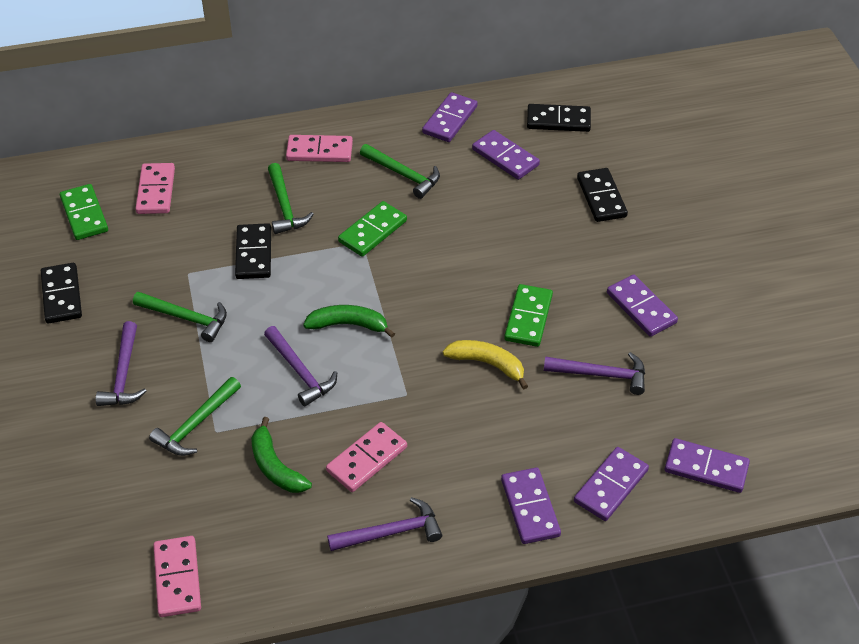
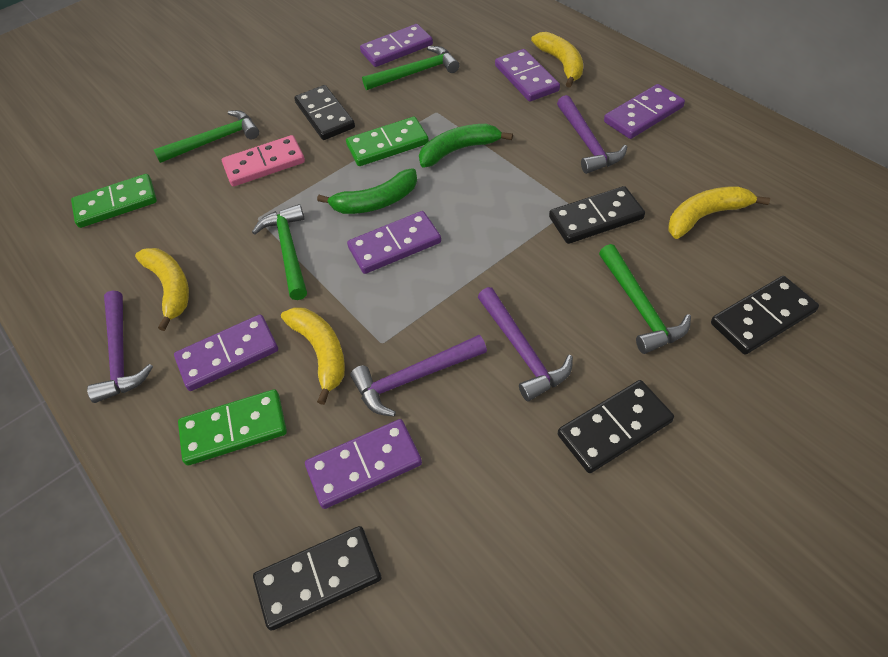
black domino: [41,263,82,324] [235,223,271,279] [527,104,591,132] [577,168,628,222] = 4 -> [253,526,381,631] [294,85,355,140] [549,186,645,244] [558,380,674,473] [711,276,819,355] = 5
pink domino: [135,163,175,214] [153,536,201,617] [286,135,353,162] [326,422,407,492] = 4 -> [222,135,305,186] = 1
yellow banana: [443,340,528,389] = 1 -> [135,248,189,331] [281,307,345,405] [531,32,583,88] [668,186,770,239] = 4

